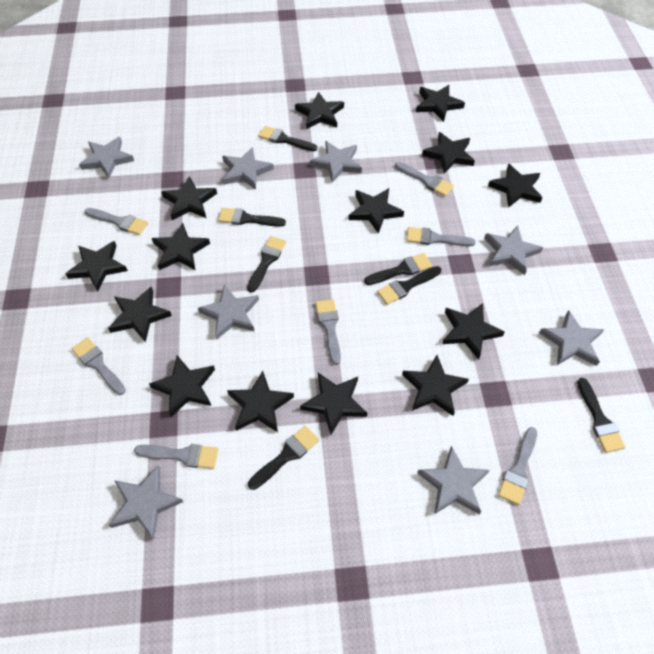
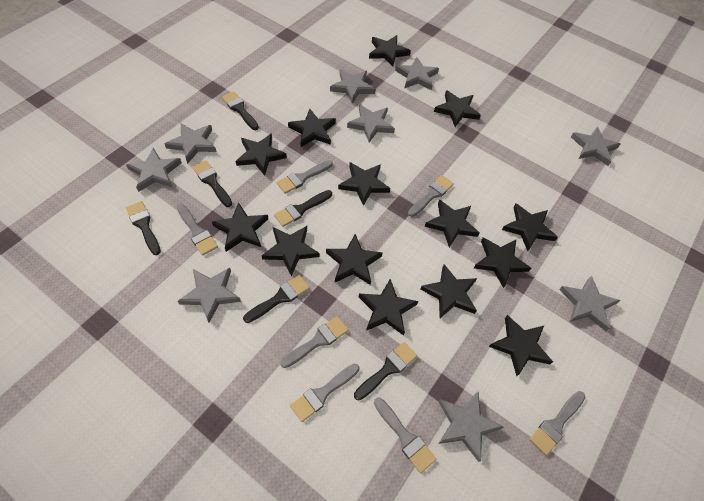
black brush: [218,208,286,227] [247,236,286,293] [248,425,319,490] [258,126,317,151] [364,253,432,285] [377,266,441,305] [577,378,625,453] = 7 -> [126,201,161,255] [192,160,232,207] [222,92,259,130] [243,275,310,323] [274,190,332,227] [354,342,417,401] = 6
grey star: [79,137,134,178] [109,466,183,540] [198,284,259,340] [222,147,274,190] [310,141,362,183] [417,445,489,515] [484,226,543,275] [539,310,604,366] = 8 -> [126,148,182,192] [164,123,216,164] [178,268,241,323] [330,69,375,104] [347,104,395,143] [395,57,439,90] [438,391,503,462] [559,275,621,331] [571,127,620,166] = 9

